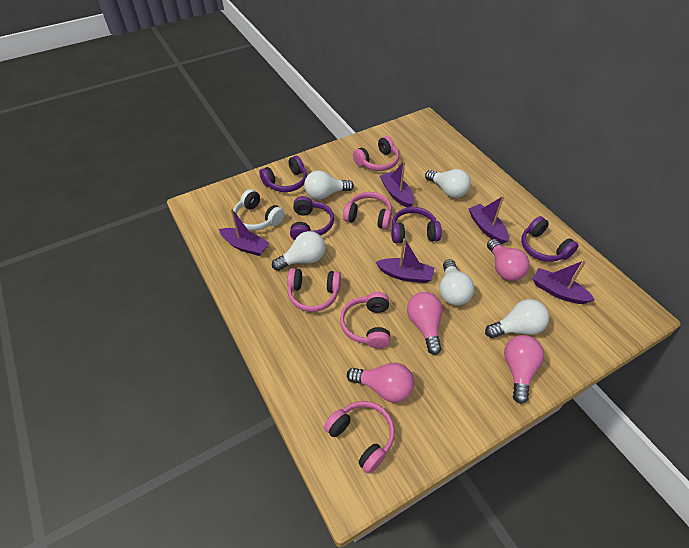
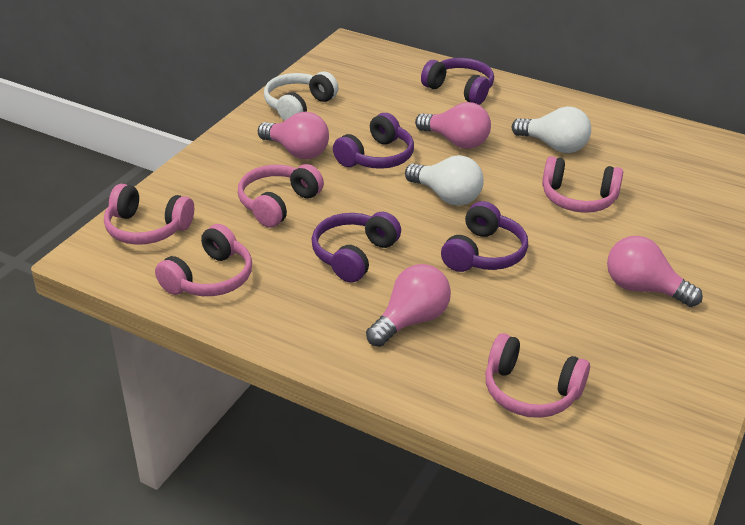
purple boat: [219,208,269,256] [376,238,434,283] [380,161,414,207] [468,196,509,244] [533,260,595,304] = 5 -> none = 0
white light bulb: [272,231,326,271] [304,171,354,200] [425,169,471,198] [439,259,474,306] [485,299,549,338] = 5 -> [405,155,484,206] [512,106,591,153] = 2

